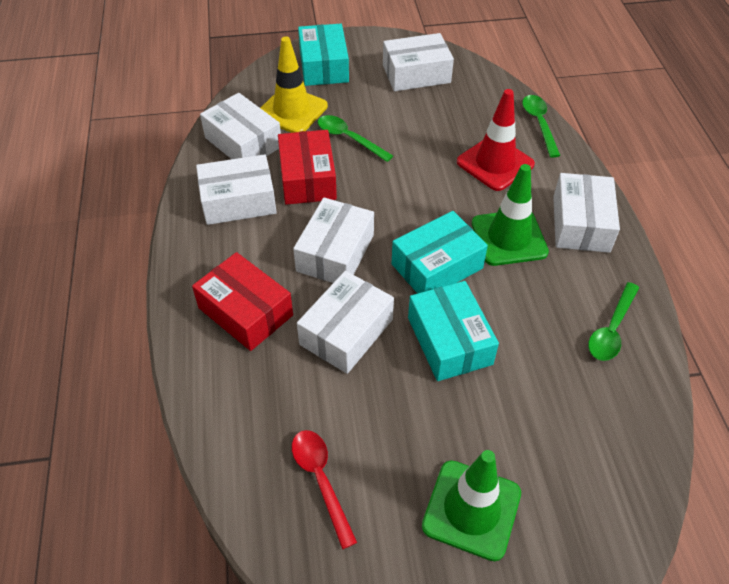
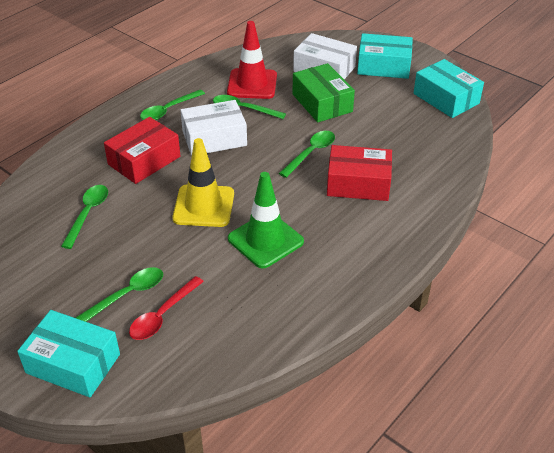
green box: none = 0 -> [292,63,355,122] = 1
green spoon: [318,115,393,162] [522,95,561,158] [588,282,639,361] = 3 -> [61,185,108,249] [76,267,163,322] [140,90,205,120] [213,95,286,119] [279,131,335,178] = 5
green traffic cone: [422,450,521,561] [472,164,549,266] = 2 -> [228,172,304,268] = 1
white box: [196,154,277,225] [200,93,281,159] [293,198,374,283] [297,271,394,374] [383,33,454,91] [553,173,620,253] = 6 -> [180,100,247,156] [293,33,357,79] = 2

